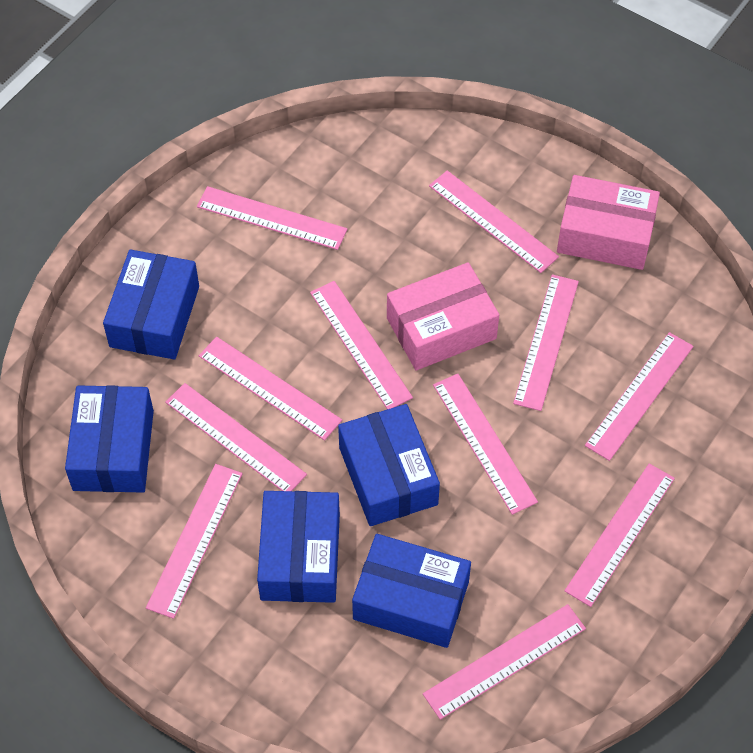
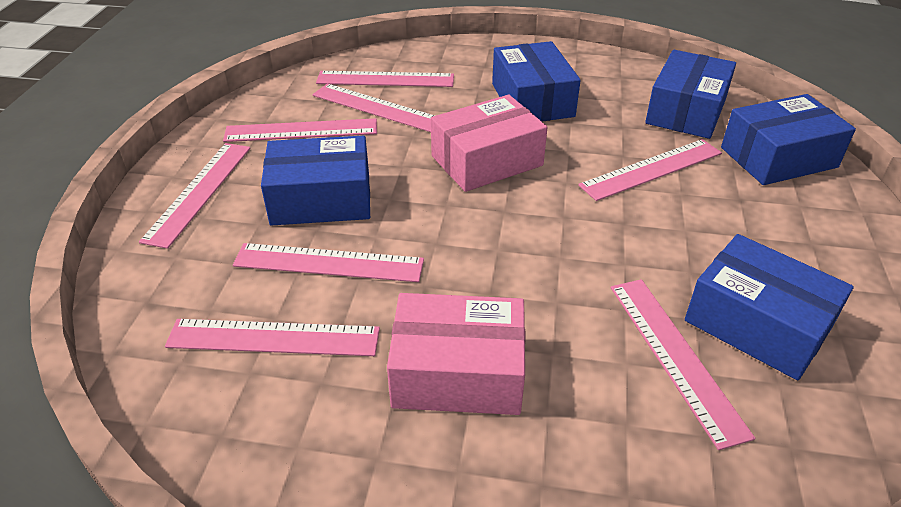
pink ruler: [146,464,243,619] [165,383,307,491] [197,186,347,250] [199,337,342,440] [310,281,413,409] [423,604,586,720] [429,170,559,273] [433,374,538,515] [513,274,579,411] [564,463,675,607] [585,332,693,461] = 11 -> [139,143,251,249] [165,319,380,356] [223,118,377,142] [233,243,424,282] [313,84,435,132] [316,71,454,87] [578,139,722,201] [611,279,755,450] = 8

